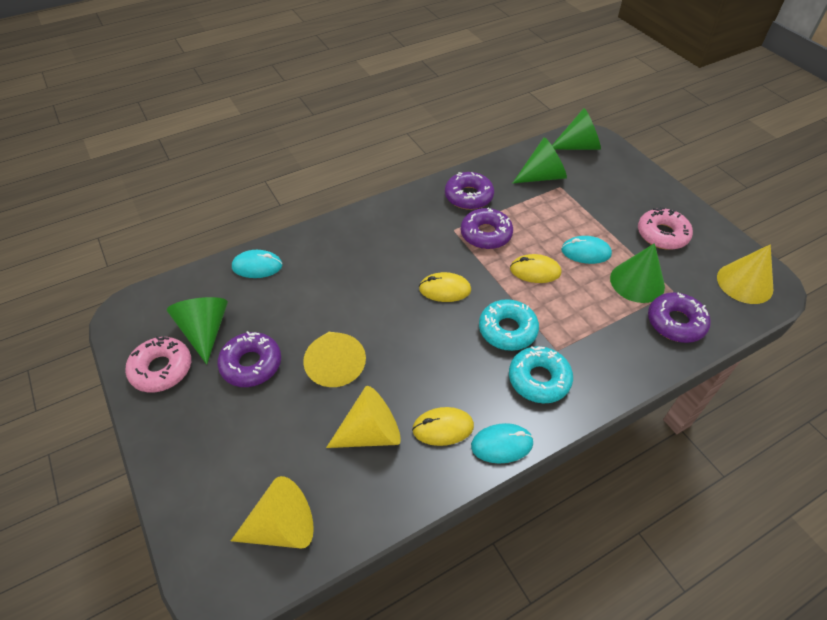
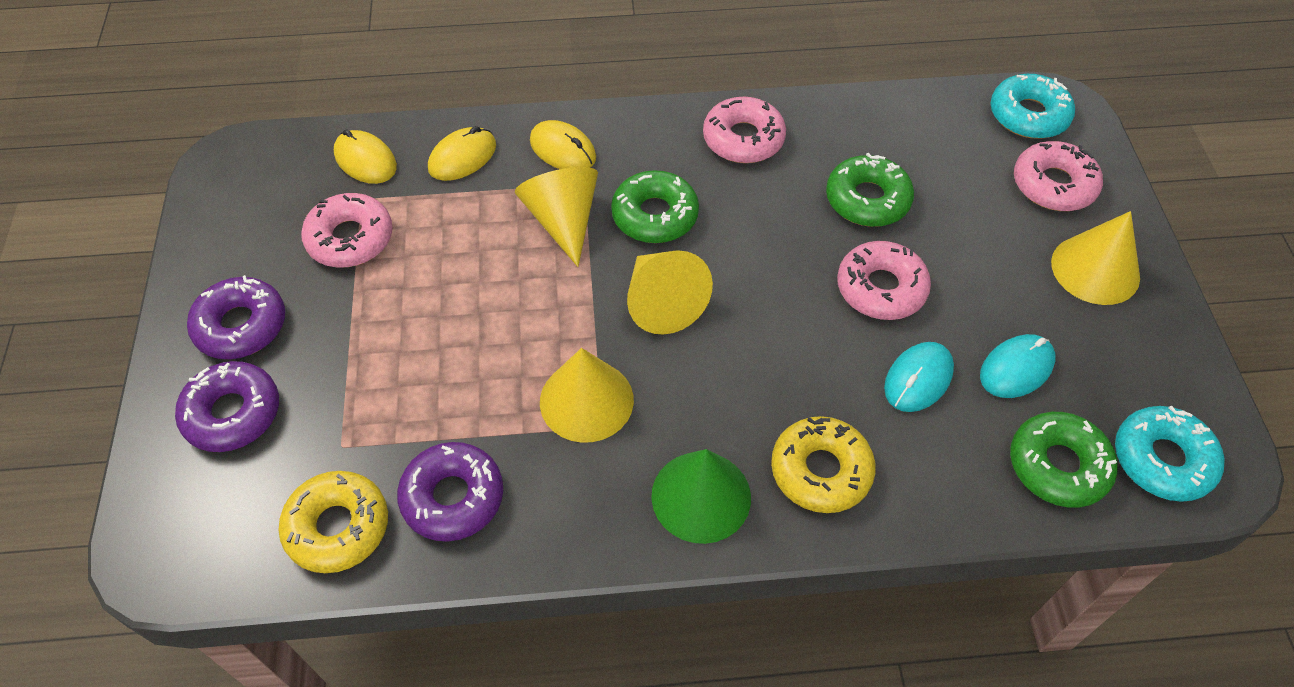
green cone: [167,297,228,365] [513,137,567,183] [552,108,601,150] [610,243,665,303] = 4 -> [651,449,751,544] = 1
green donut: none = 0 -> [611,170,699,243] [826,153,914,227] [1010,412,1118,508] = 3
pink donut: [125,336,191,393] [638,208,693,250] = 2 -> [301,193,393,267] [703,97,786,163] [837,241,931,320] [1014,141,1103,211] = 4
purple donut: [217,331,281,387] [445,172,494,210] [461,208,513,249] [648,292,711,343] = 4 -> [175,361,279,452] [187,275,285,359] [397,442,503,542] = 3
turquoise mouse: [232,250,283,278] [471,423,534,463] [561,236,612,264] = 3 -> [884,342,954,412] [980,334,1056,398] = 2
yellow donut: none = 0 -> [278,471,388,573] [771,416,876,513] = 2

